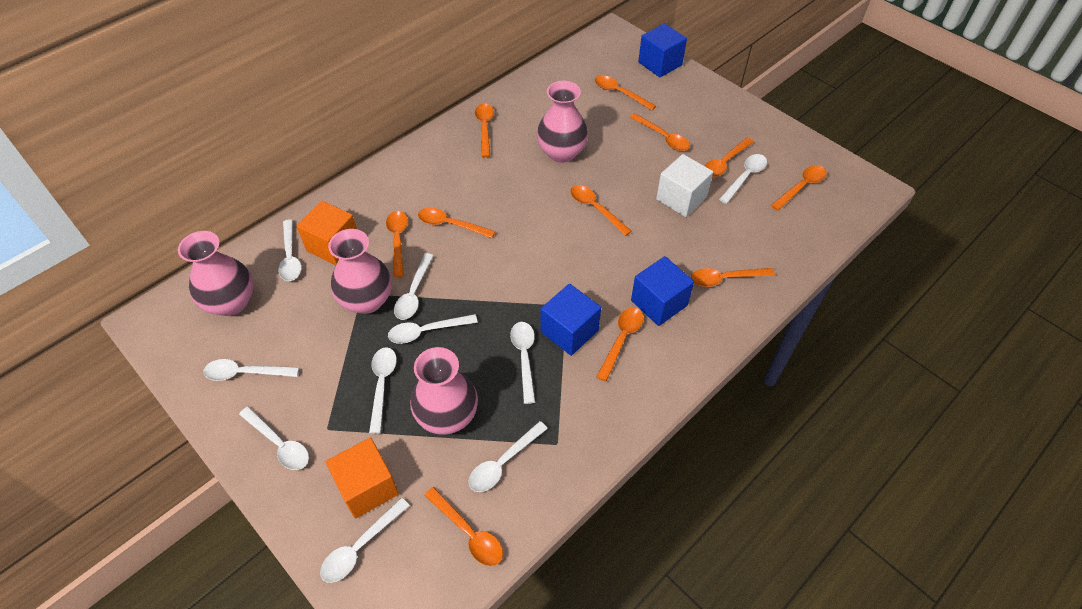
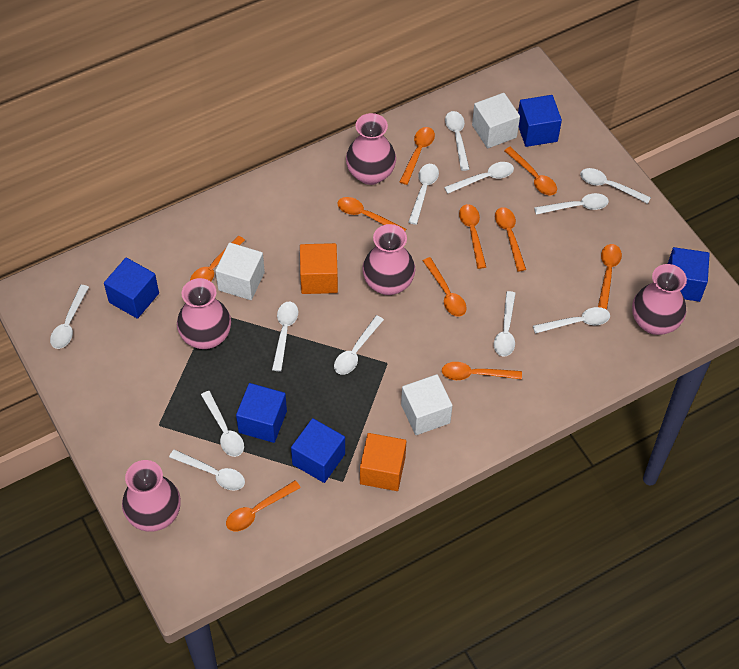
blue cube: [541,284,601,356] [631,256,694,326] [638,23,687,77] = 3 -> [104,258,159,319] [236,383,287,443] [291,418,345,483] [518,95,562,147] [668,247,710,302] = 5
orange spoon: [386,211,408,278] [418,207,495,238] [424,487,503,566] [475,103,494,157] [570,185,632,236] [595,75,656,110] [596,307,643,382] [630,113,690,151] [691,268,775,287] [705,137,754,177] [771,165,827,211] = 11 -> [190,236,245,281] [226,480,301,531] [337,197,406,231] [400,127,435,185] [423,257,467,317] [442,362,522,380] [459,204,486,269] [495,207,526,271] [504,147,557,195] [598,244,622,310] = 10
pink vase: [178,231,254,316] [328,229,392,314] [410,347,478,435] [537,81,588,163] = 4 -> [122,460,181,532] [177,278,231,349] [346,113,396,185] [362,224,415,295] [632,264,687,335] = 5
white cube: [656,154,713,217] = 1 -> [215,242,265,300] [401,374,453,435] [472,93,520,148] = 3
white spoon: [203,359,299,381] [239,407,309,470] [278,219,302,281] [320,498,410,583] [369,347,397,434] [388,314,478,344] [394,253,434,320] [468,421,548,492] [510,322,535,404] [719,154,767,204] = 10 -> [50,285,89,349] [169,449,245,491] [201,391,244,457] [272,302,298,371] [334,315,384,375] [408,164,439,225] [444,162,514,194] [445,111,470,171] [494,291,516,356] [533,307,610,334] [534,193,609,215] [580,168,651,204] = 12

